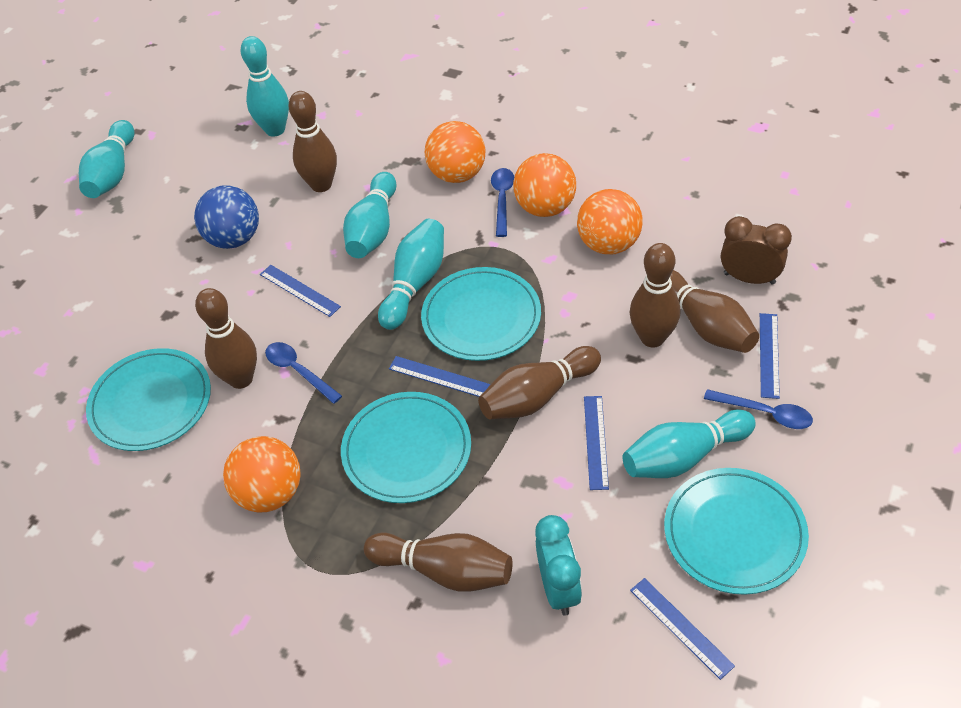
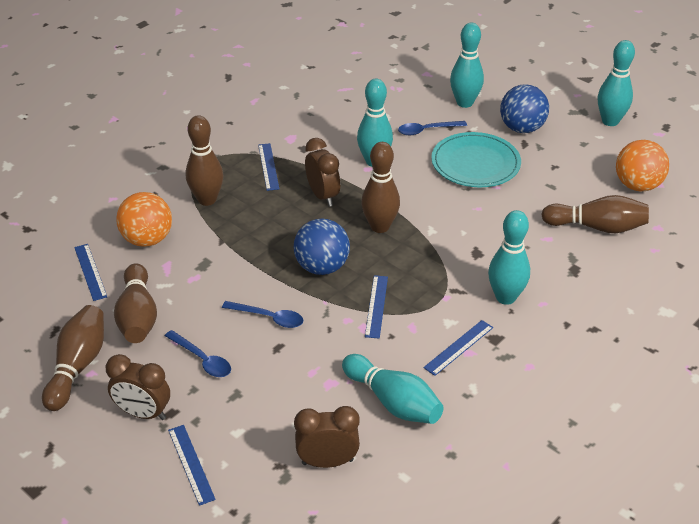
blue ball: [194,185,259,249] = 1 -> [294,219,350,275] [500,84,549,133] = 2
brown bowling pin: [195,288,257,389] [289,91,337,192] [364,533,513,592] [478,346,601,419] [629,243,680,348] [670,270,759,353] = 6 -> [42,305,104,411] [114,263,157,343] [186,115,223,206] [361,142,400,233] [541,195,649,233] = 5
brown clock: [721,216,792,285] = 1 -> [106,354,170,420] [294,406,360,468] [305,138,341,207] = 3
orange ball: [223,436,301,512] [425,121,485,183] [513,153,576,217] [577,189,643,255] = 4 -> [116,192,172,247] [616,140,669,192] = 2
turquoise clock: [535,515,582,616] = 1 -> none = 0
turquoise plate: [86,348,211,451] [341,392,471,503] [421,267,541,361] [664,468,809,595] = 4 -> [431,132,521,187] = 1

